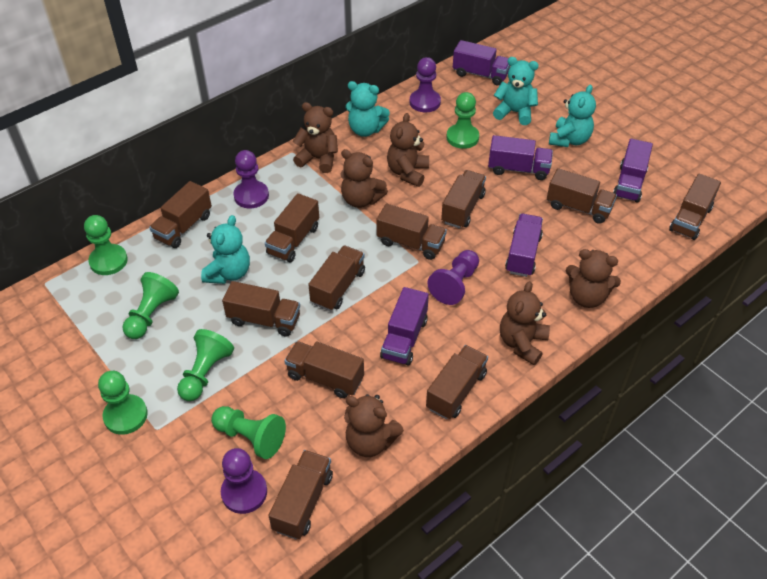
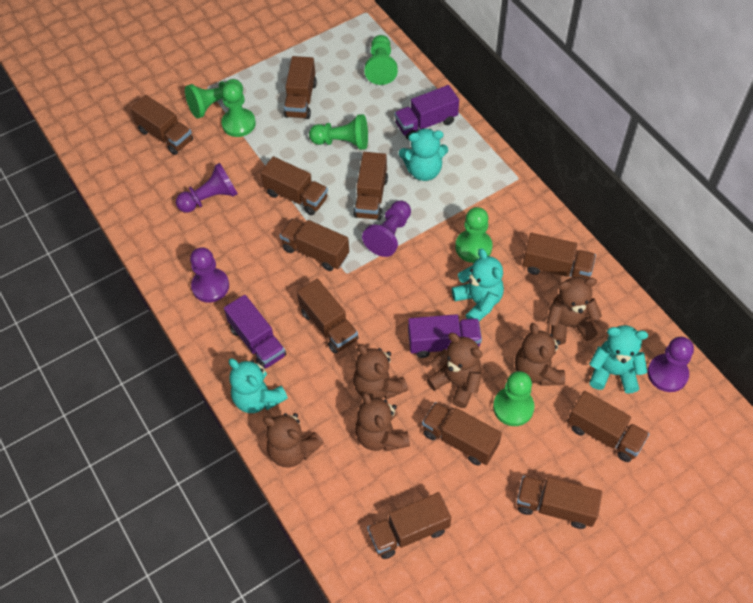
purple truck: [380,287,429,366] [453,40,510,85] [488,135,553,180] [505,214,543,277] [613,139,653,203] = 5 -> [224,295,286,369] [394,85,459,140] [408,314,482,358] = 3

